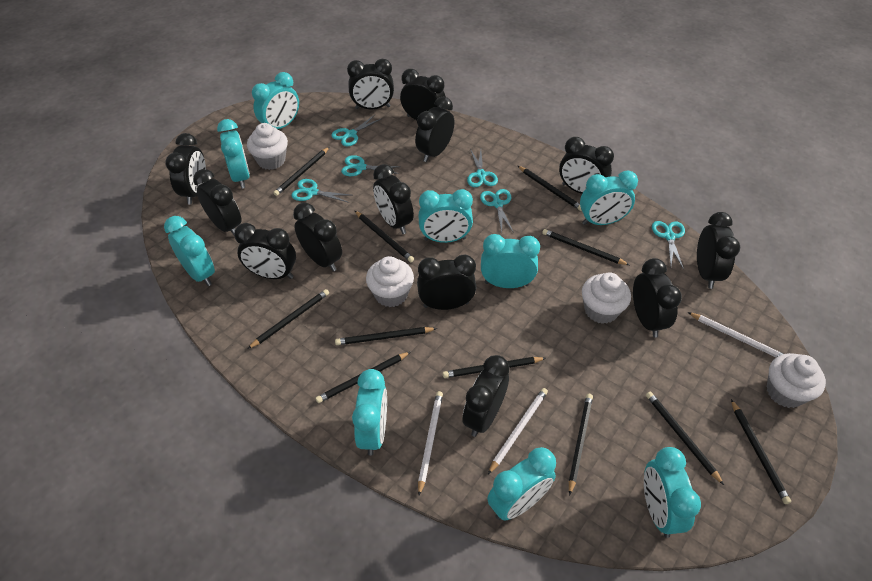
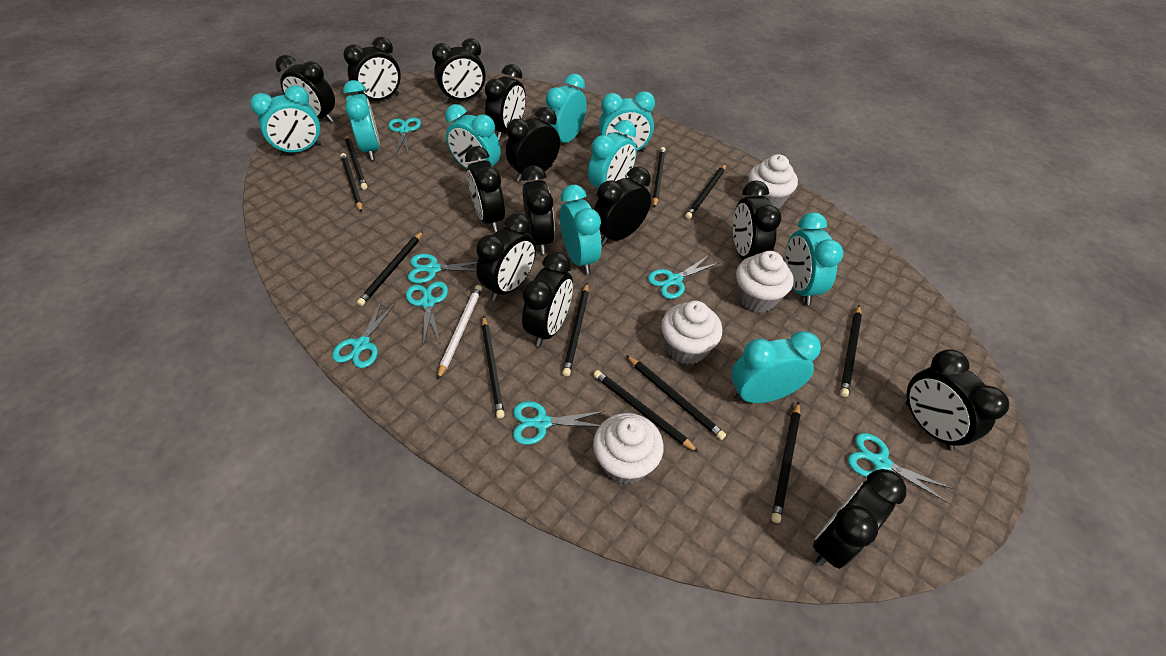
turquoise scissors: [291,179,350,203] [331,115,381,146] [341,155,401,176] [467,149,498,187] [480,189,514,233] [652,221,685,269] = 6 -> [332,300,396,368] [388,118,421,155] [406,281,448,345] [408,254,477,283] [513,401,605,445] [648,255,719,299] [848,433,953,504] = 7
white pencil: [418,391,443,496] [488,388,548,474] [688,312,783,358] = 3 -> [437,285,482,380] = 1

